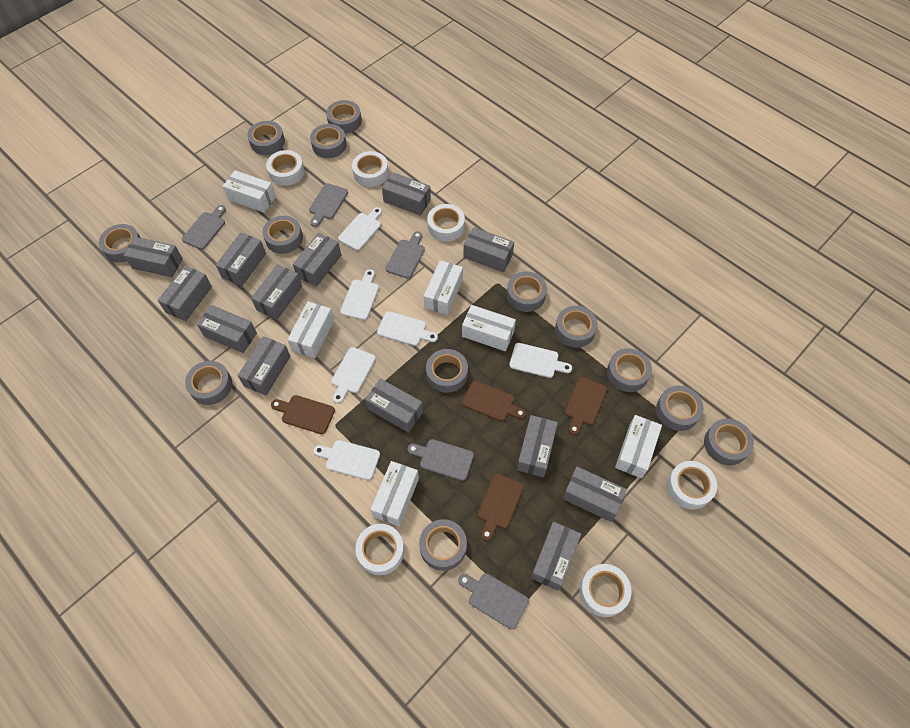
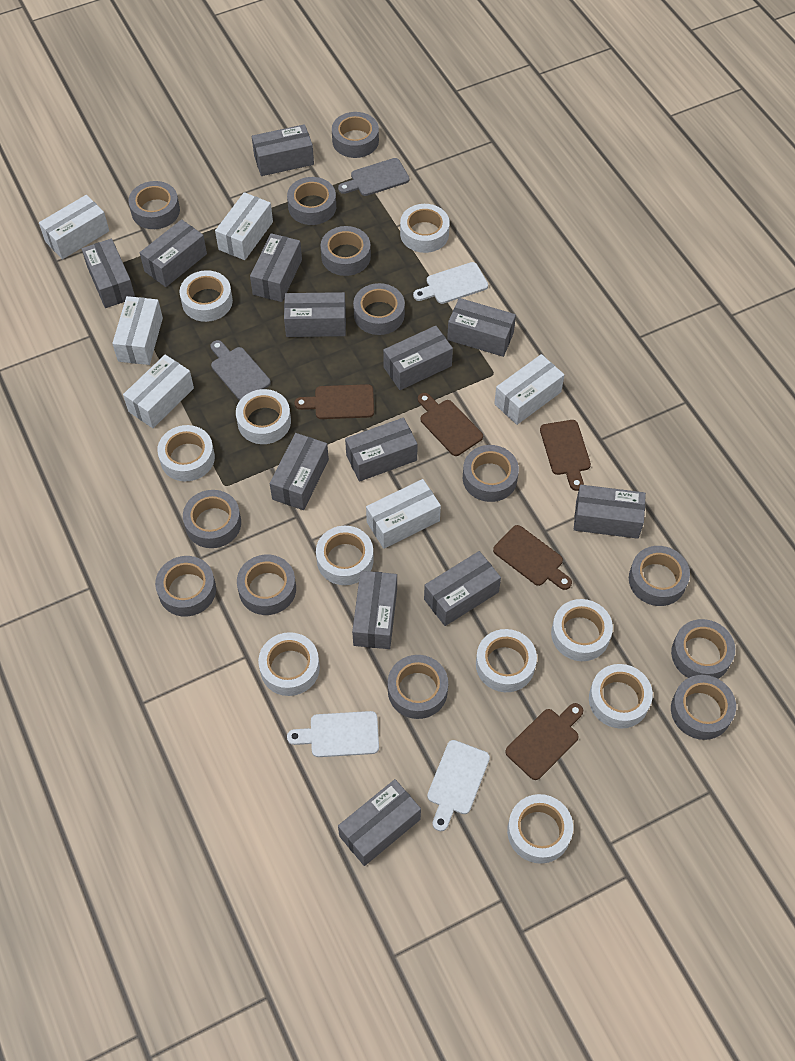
brown cutting board: [271,395,335,434] [462,381,526,421] [477,474,524,541] [565,377,607,435] = 4 -> [294,384,374,419] [418,393,483,456] [493,525,572,590] [505,703,583,780] [540,420,591,491] = 5
grey cutting board: [182,205,226,250] [309,183,348,227] [386,231,425,279] [407,439,474,481] [458,573,529,629] = 5 -> [211,340,271,400] [338,158,410,196] = 2
white cutting board: [313,440,380,480] [331,347,376,403] [338,207,382,250] [340,269,379,320] [377,311,438,346] [509,343,572,378] = 6 -> [287,711,379,757] [413,262,488,304] [427,740,490,831] = 3
white tape: [266,150,304,186] [352,151,389,187] [355,524,404,575] [427,204,465,242] [579,564,632,617] [667,461,717,510] = 6 -> [157,425,215,481] [180,270,233,322] [236,389,291,444] [258,632,320,696] [316,526,374,585] [400,204,450,253] [476,629,537,692] [507,794,573,864] [551,599,613,661] [589,664,653,729] = 10

